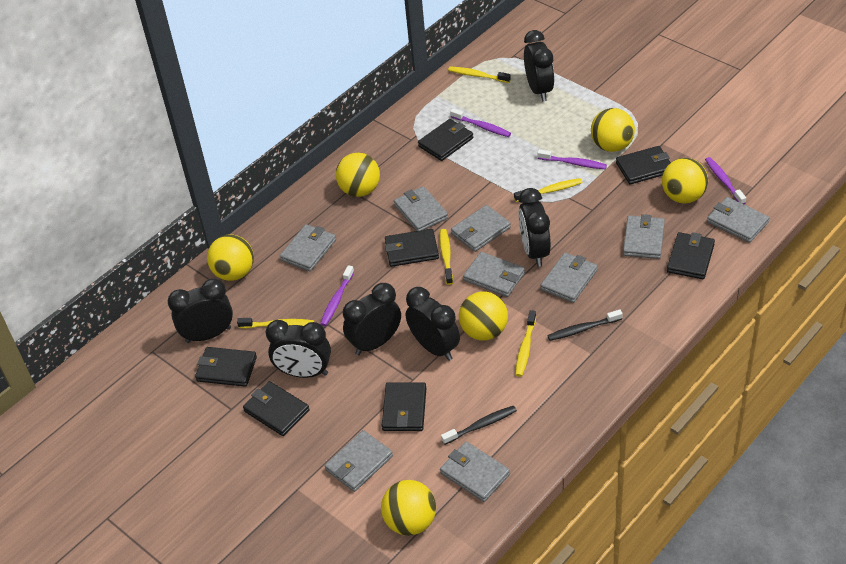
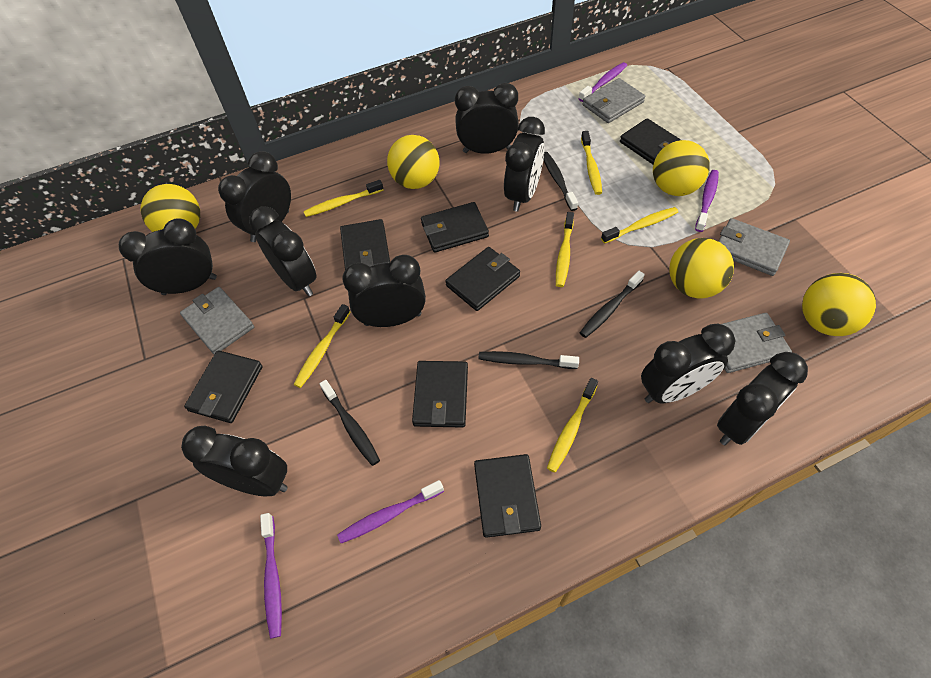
black clock: [168,278,233,343] [266,320,331,378] [343,283,401,355] [406,287,460,361] [518,188,551,267] [524,30,555,101] = 6 -> [119,218,217,295] [181,425,288,496] [218,151,291,242] [249,206,317,296] [342,255,426,327] [455,83,519,154] [504,117,545,212] [641,323,736,403] [717,352,808,445] = 9
black toothbrush: [441,406,517,445] [547,310,623,341] = 2 -> [319,380,380,466] [478,351,579,369] [543,152,578,211] [580,271,645,338] = 4
grey wallet: [280,224,336,271] [325,430,393,492] [394,186,448,231] [440,442,510,502] [451,205,511,252] [463,252,525,297] [540,253,598,303] [623,214,665,259] [707,197,770,243] = 9 -> [180,287,254,354] [582,78,645,123] [718,218,790,276] [722,313,792,373] = 4
yellow ball: [207,234,254,281] [336,153,380,197] [381,480,436,536] [459,292,508,341] [591,108,635,152] [662,158,708,203] = 6 -> [141,184,200,232] [387,135,440,189] [653,140,710,196] [670,238,734,298] [802,273,876,336] = 5
yellow toothbrush: [237,318,314,328] [440,229,453,285] [448,67,511,83] [514,178,582,202] [515,310,536,377] = 5 -> [294,304,350,388] [303,180,383,217] [547,378,598,472] [556,212,574,287] [581,131,602,195] [601,207,678,244] = 6

